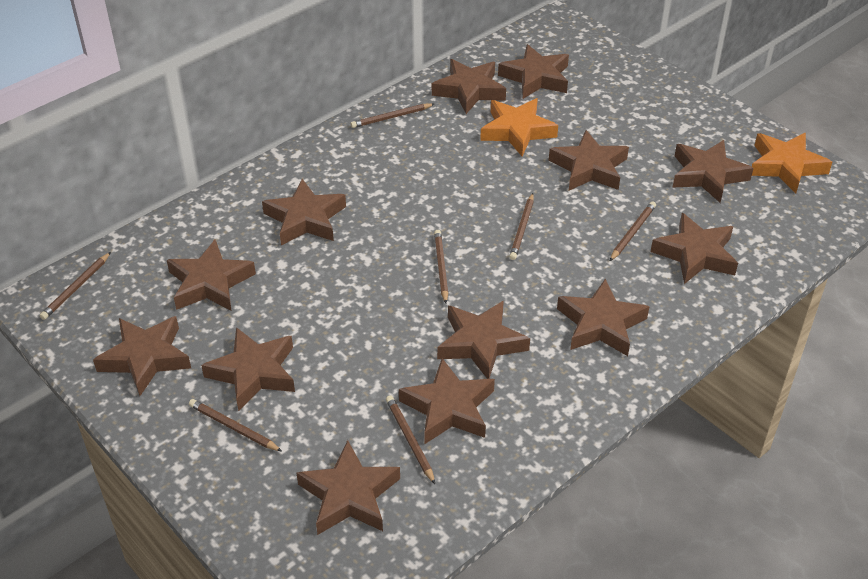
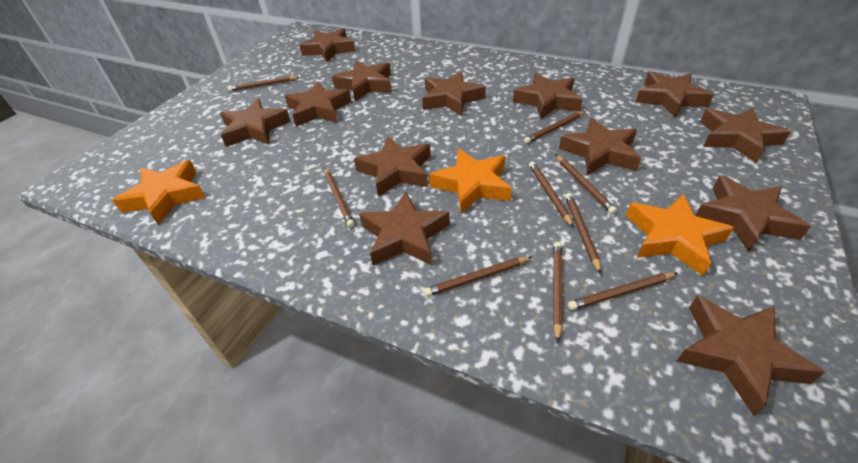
brown pencil: [40,252,111,320] [189,399,282,452] [351,103,434,128] [386,395,435,484] [434,230,448,303] [509,193,534,260] [610,201,656,261] = 7 -> [228,76,299,91] [324,168,355,227] [424,257,532,297] [524,111,585,143] [529,161,574,228] [553,242,563,343] [555,154,617,214] [565,193,601,274] [568,272,678,310] = 9
orange star: [480,98,558,156] [752,133,832,193] = 2 -> [112,160,206,225] [429,149,512,214] [626,194,734,276] = 3

